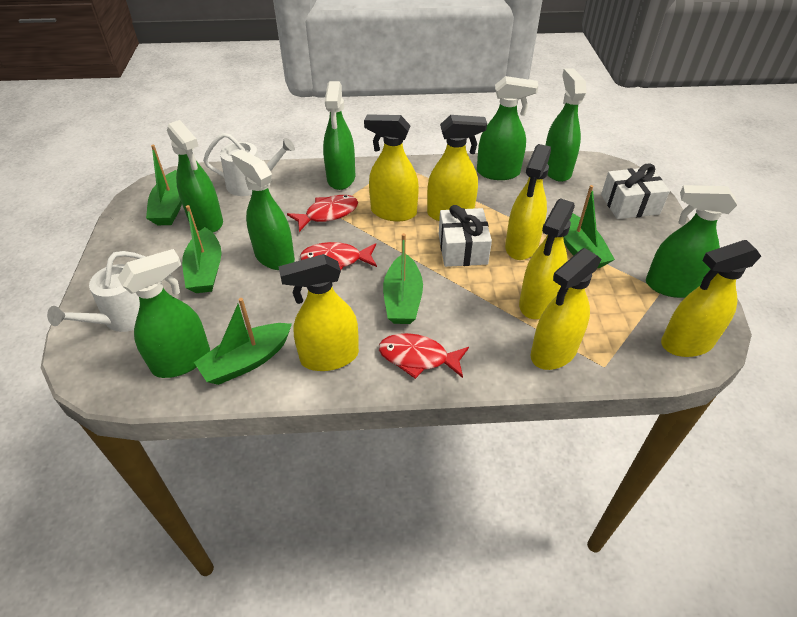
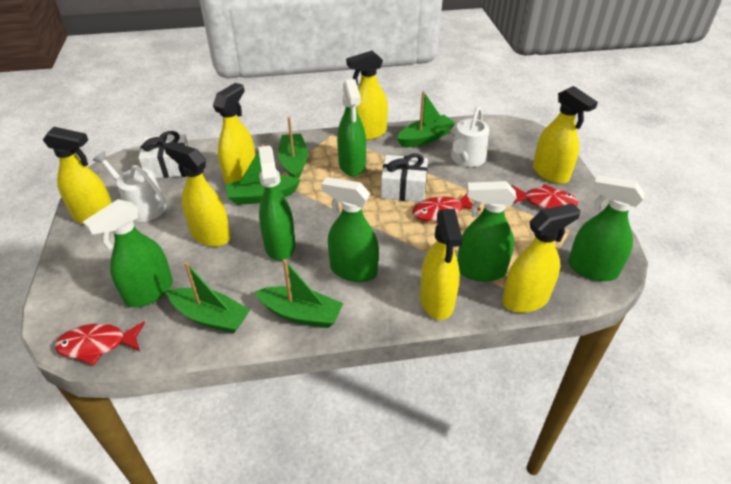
green spray bottle: [118,249,210,378] [167,120,223,233] [231,149,295,270] [323,81,355,190] [477,76,538,180] [546,68,587,182] [646,185,737,298] = 7 -> [83,199,173,307] [258,146,295,261] [321,177,379,282] [337,79,366,176] [457,181,517,282] [568,175,644,281] = 6

